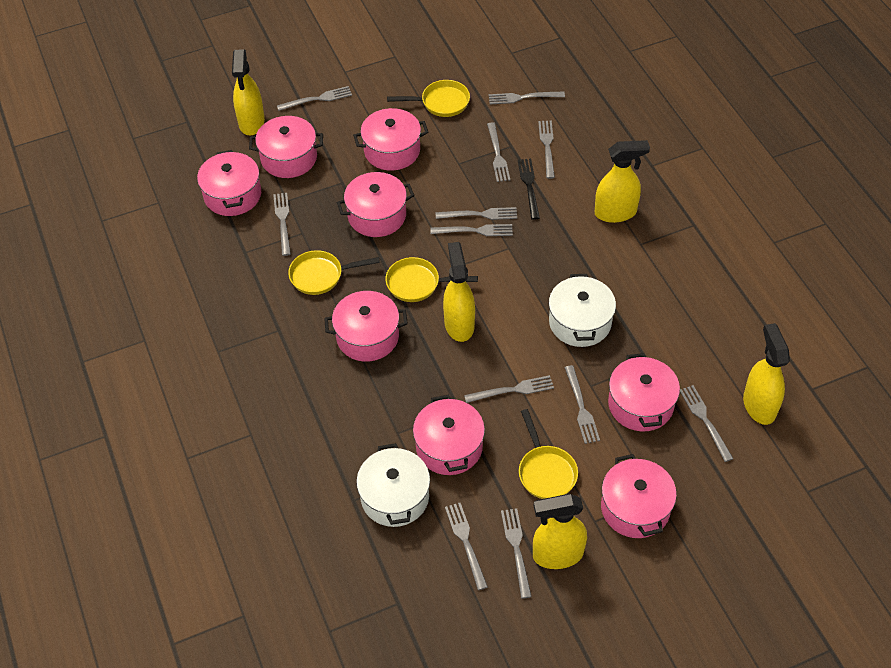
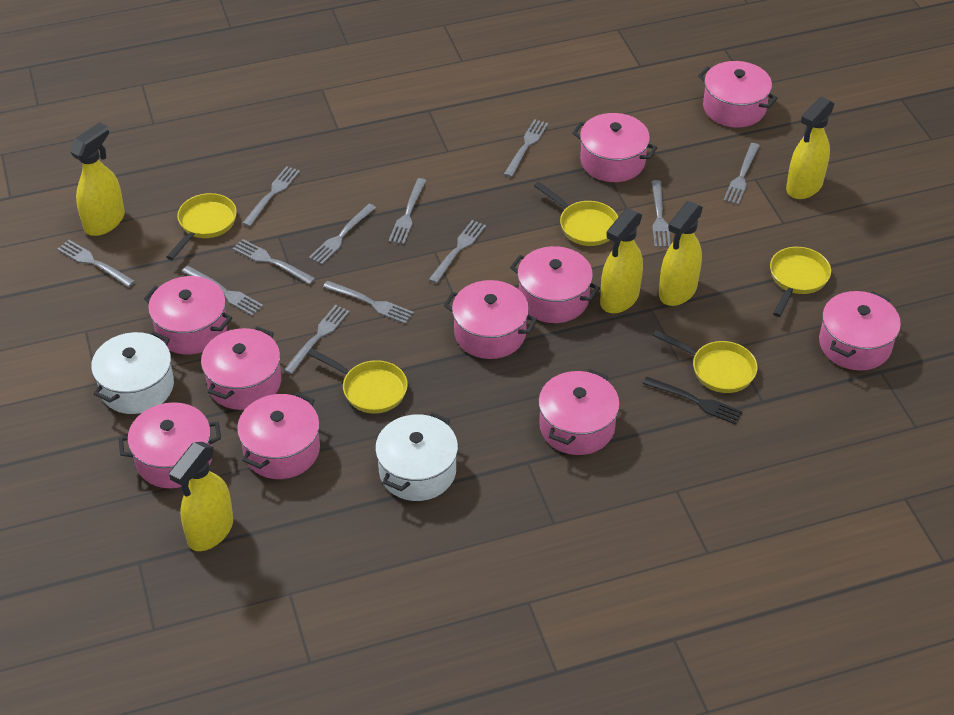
pink pot: [197,150,261,216] [249,116,323,178] [324,291,408,362] [337,172,414,237] [353,108,428,171] [413,395,485,475] [601,454,677,538] [608,353,680,431] = 8 -> [119,402,221,488] [144,276,232,354] [201,326,281,410] [237,392,320,479] [444,280,538,359] [510,246,600,323] [538,369,620,455] [572,113,657,182] [698,61,778,127] [819,291,901,370] = 10
yellow pan: [288,250,380,295] [385,257,478,302] [387,80,470,117] [519,409,578,499] = 4 -> [166,193,237,260] [307,348,408,414] [534,182,618,246] [653,330,757,393] [770,247,831,317] = 5

